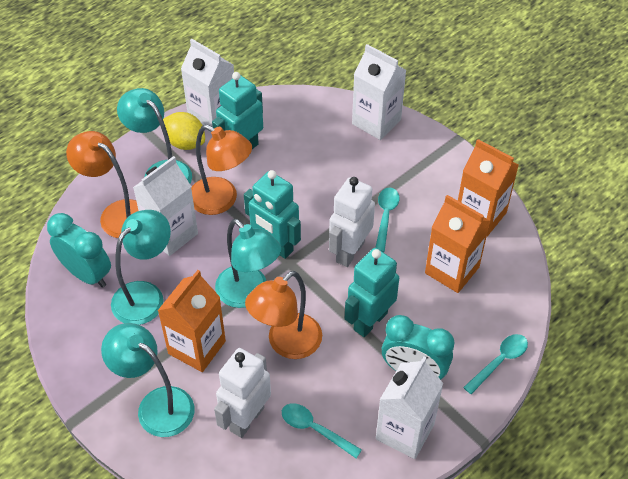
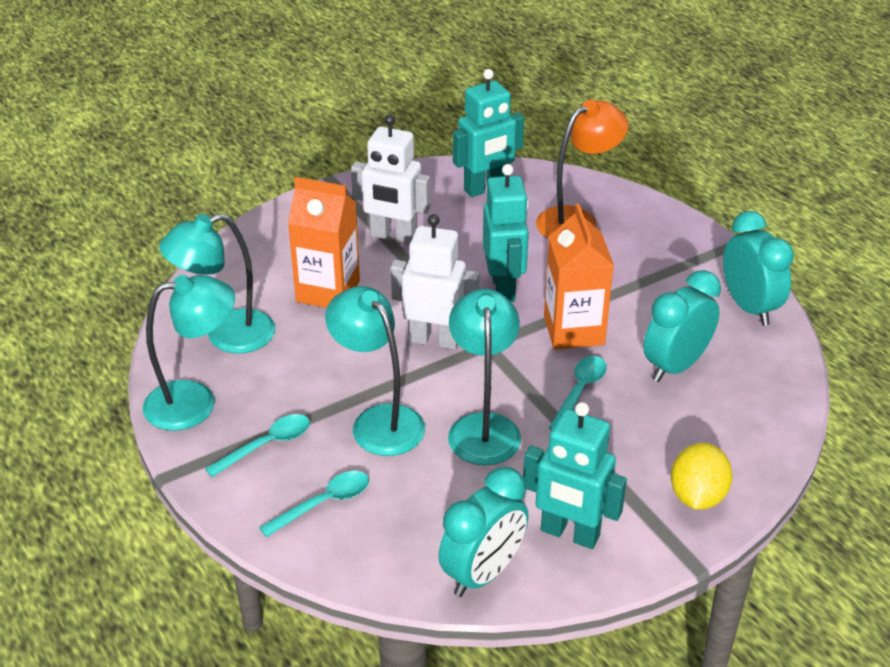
orange carton: [158,270,226,372] [425,195,490,293] [458,139,519,236] = 3 -> [288,177,360,308] [544,204,614,349] = 2
orange lamp: [66,131,139,238] [191,125,252,215] [245,271,322,359] = 3 -> [536,100,628,239] = 1
turquoise clock: [47,213,111,288] [382,315,454,380] = 2 -> [438,467,528,597] [643,270,721,382] [723,211,794,326] = 3
white carton: [133,156,198,256] [181,39,234,133] [352,44,406,140] [376,356,444,459] = 4 -> none = 0

